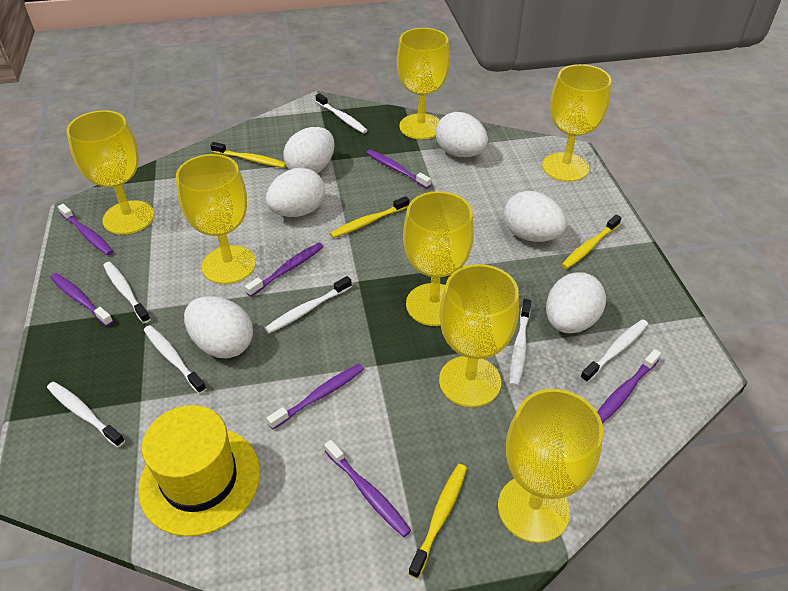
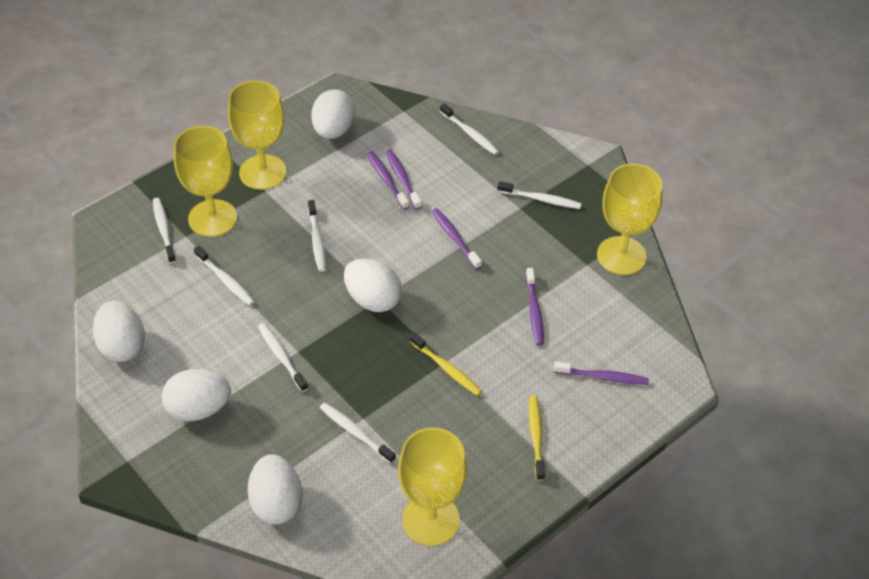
purple toothbrush: [50,273,113,326] [58,204,113,256] [245,243,324,297] [267,364,364,429] [324,440,411,537] [366,150,431,188] [597,349,661,423] = 7 -> [367,151,409,210] [386,149,422,210] [432,208,482,269] [526,268,544,346] [554,361,649,385] = 5
white egg: [184,296,253,358] [266,168,325,217] [283,127,335,173] [436,112,488,157] [503,191,567,242] [546,272,606,333] = 6 -> [93,301,145,362] [161,369,231,421] [248,454,303,524] [311,89,355,139] [344,259,402,312] = 5
yellow goblet: [66,110,154,235] [176,154,256,284] [397,28,450,139] [403,191,474,326] [439,264,519,407] [498,389,603,543] [542,64,611,182] = 7 -> [173,126,237,237] [228,80,286,190] [398,427,467,546] [597,163,663,275] = 4
yellow hat: [138,405,260,536] = 1 -> none = 0
yellow toothbrush: [210,142,286,168] [330,196,409,238] [408,464,467,579] [561,215,622,269] = 4 -> [410,333,482,396] [529,395,545,481] = 2

